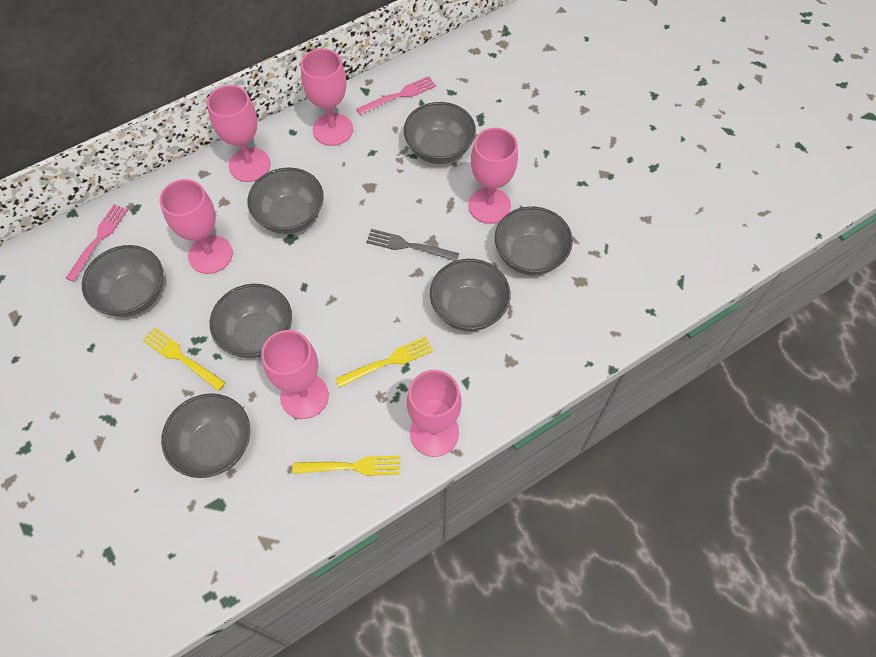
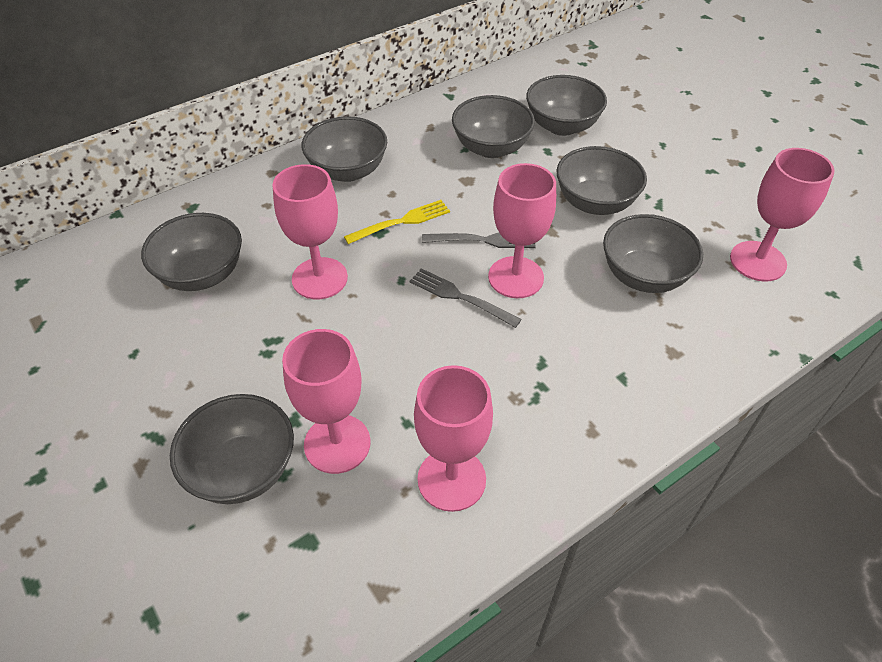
grey fork: [366,229,459,261] = 1 -> [410,268,522,328] [422,232,536,248] = 2
pink fork: [66,204,128,282] [356,76,436,115] = 2 -> none = 0
pink goblet: [159,179,233,274] [207,85,271,182] [261,330,329,419] [301,48,353,146] [407,370,462,457] [468,128,518,224] = 6 -> [272,164,348,299] [282,329,371,474] [414,365,493,512] [488,163,556,298] [730,148,835,281] = 5
yellow fork: [143,328,225,391] [293,456,400,476] [335,337,433,388] = 3 -> [344,200,450,244] = 1

